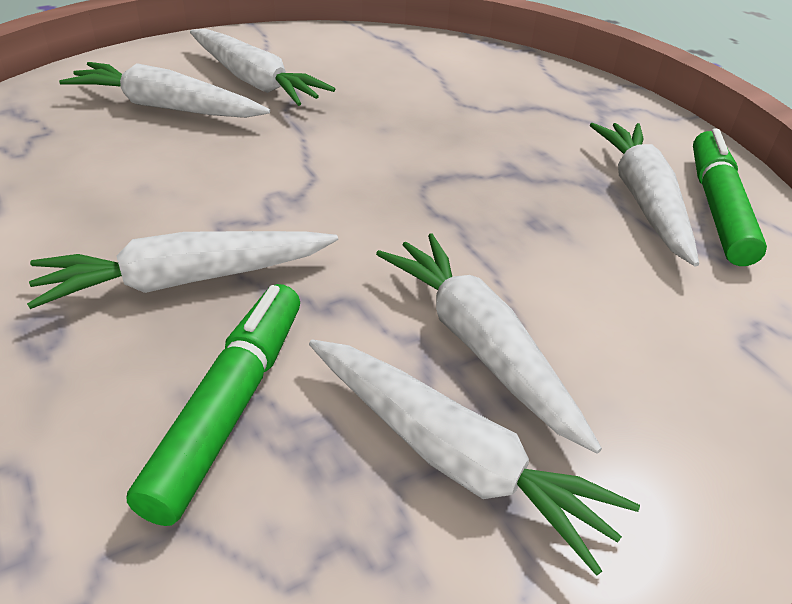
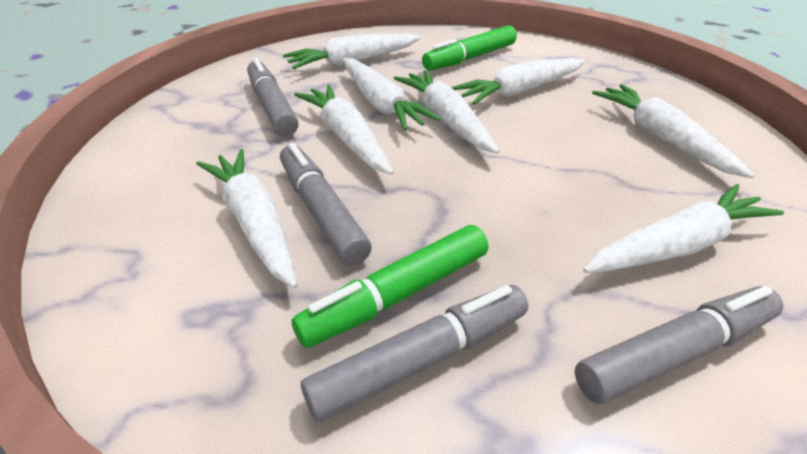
grey marker: none = 0 -> [247,58,299,136] [280,143,372,266] [301,285,528,422] [575,286,783,404] = 4
white carrot: [27,231,338,309] [59,62,270,118] [190,29,335,106] [309,340,640,576] [376,233,602,454] [590,123,699,267] = 6 -> [196,149,298,288] [283,34,421,69] [294,85,394,175] [342,58,440,131] [394,70,500,154] [452,58,585,105] [583,184,784,273] [592,84,754,178] = 8

